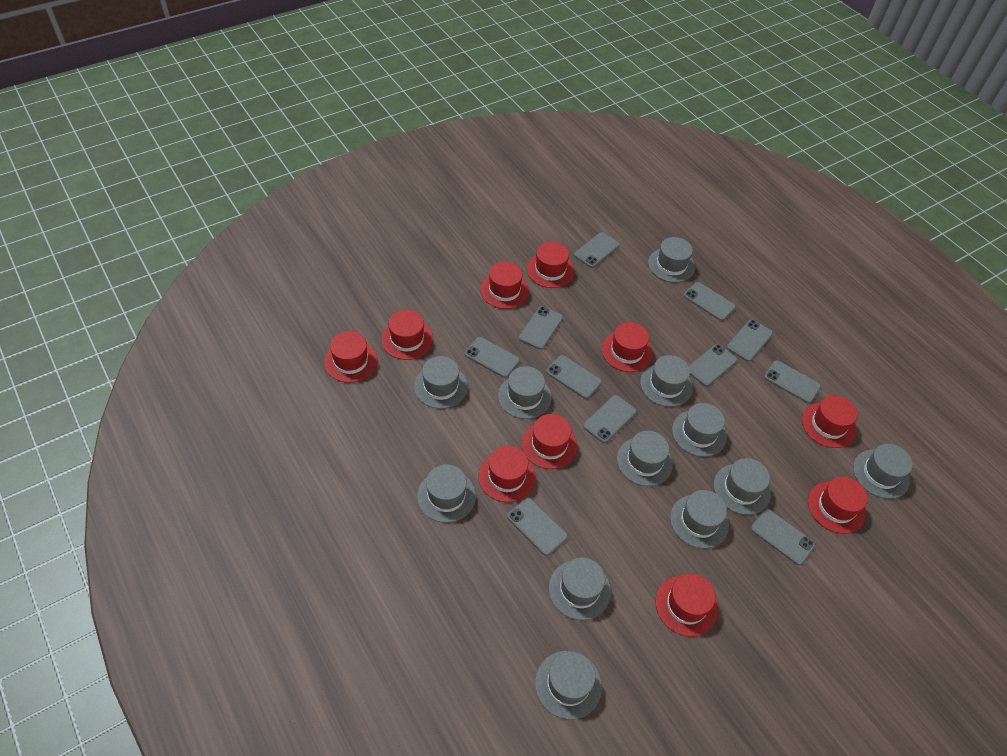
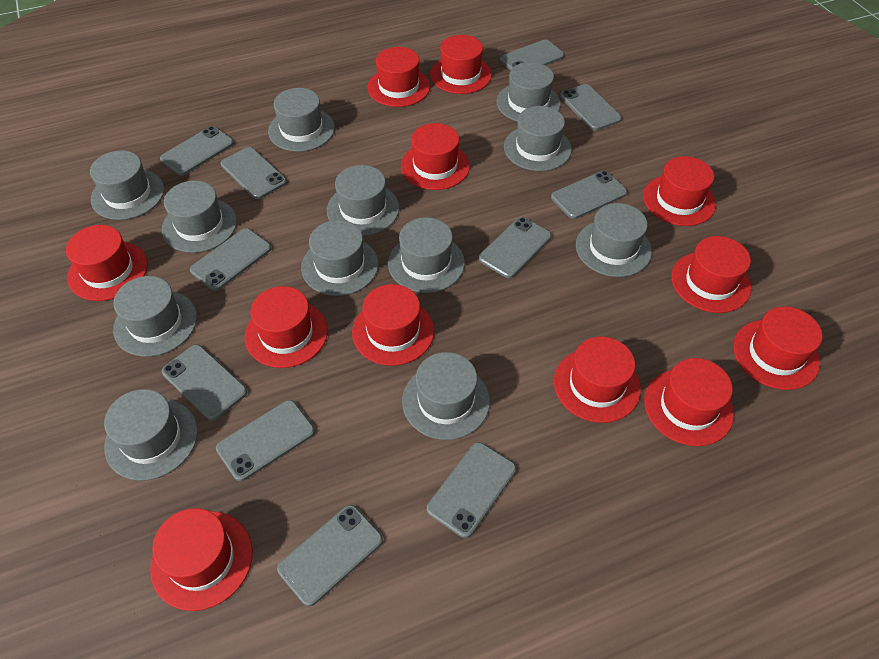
red hat: [324,331,378,383] [381,309,433,360] [478,445,536,502] [480,261,529,309] [522,414,577,469] [527,242,574,288] [602,322,653,372] [655,573,718,637] [802,395,858,448] [808,476,868,534] = 10 -> [66,225,148,301] [150,508,253,611] [245,286,328,368] [352,284,434,366] [368,47,430,107] [401,123,470,190] [430,35,492,94] [554,337,641,423] [643,156,716,226] [644,358,734,446] [671,236,751,313] [733,306,823,390] = 12

